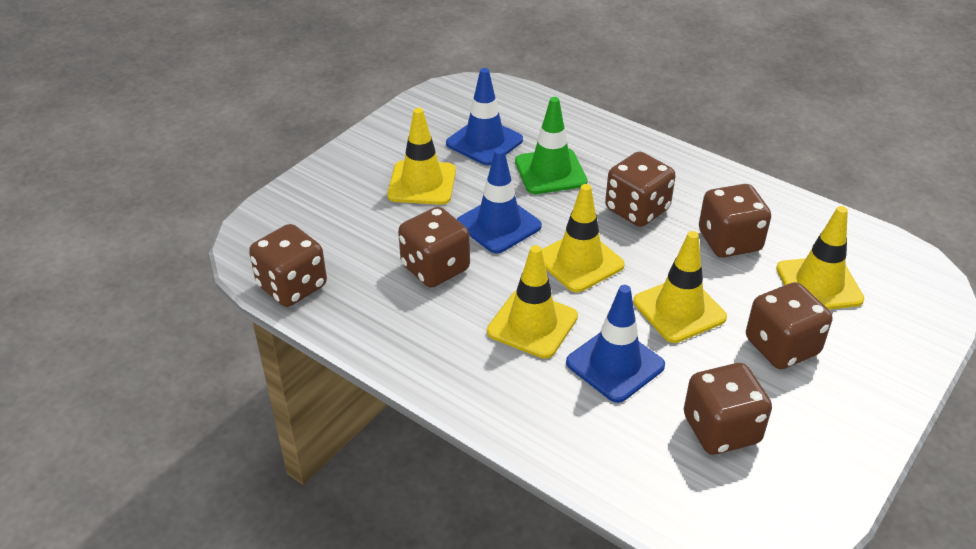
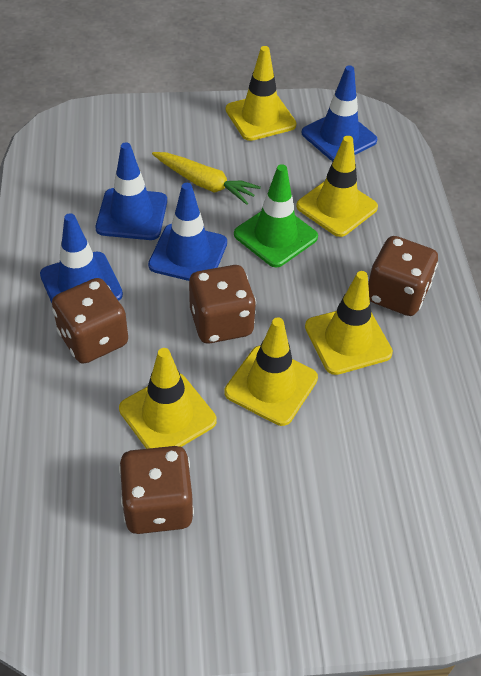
blue traffic cone: [446,68,523,165] [457,148,542,254] [566,285,665,403] = 3 -> [40,213,123,303] [96,142,167,240] [148,183,227,281] [301,65,377,161] = 4
brown dice: [249,224,327,307] [398,207,470,288] [605,151,676,227] [684,363,772,455] [699,184,771,257] [746,282,832,369] = 6 -> [52,278,128,364] [119,446,194,534] [189,265,256,343] [368,236,438,316] = 4
yellow carrot: none = 0 -> [152,152,261,205] = 1

